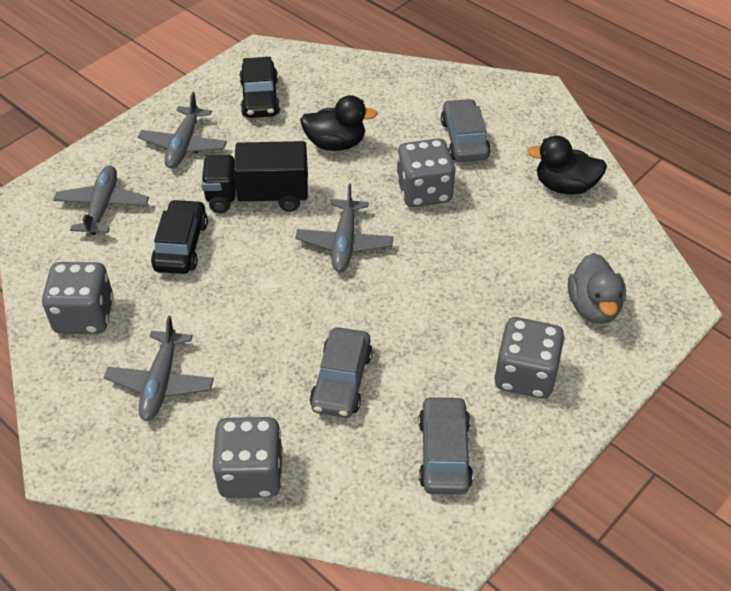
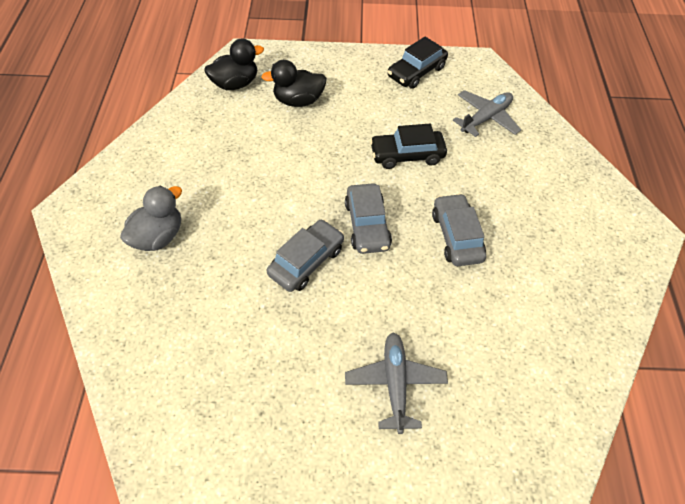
black truck: [201,141,308,213] = 1 -> none = 0
grey dice: [42,262,114,334] [212,417,283,498] [396,138,455,207] [494,317,565,399] = 4 -> none = 0
grey plane: [53,165,149,237] [104,316,214,421] [138,92,227,168] [295,184,393,272] = 4 -> [345,332,448,434] [453,90,521,137] = 2

